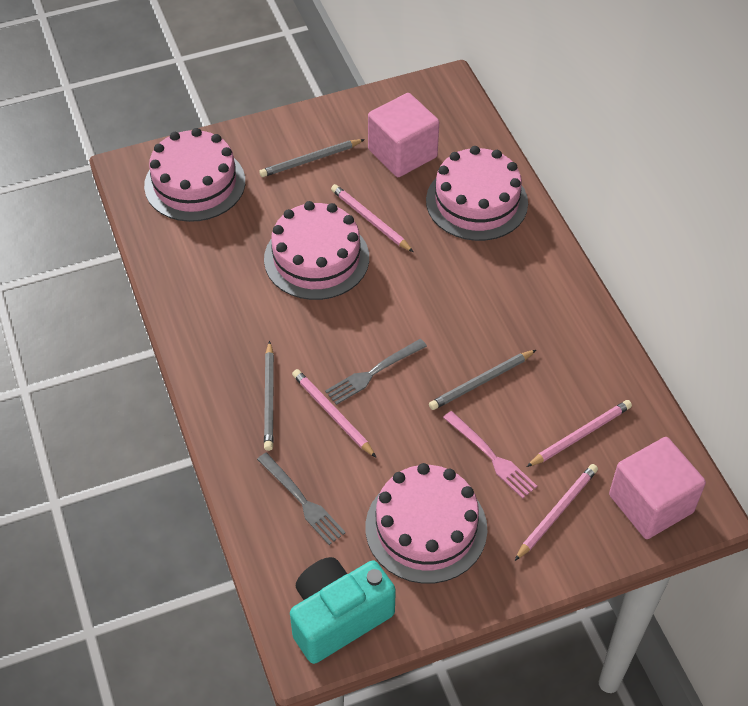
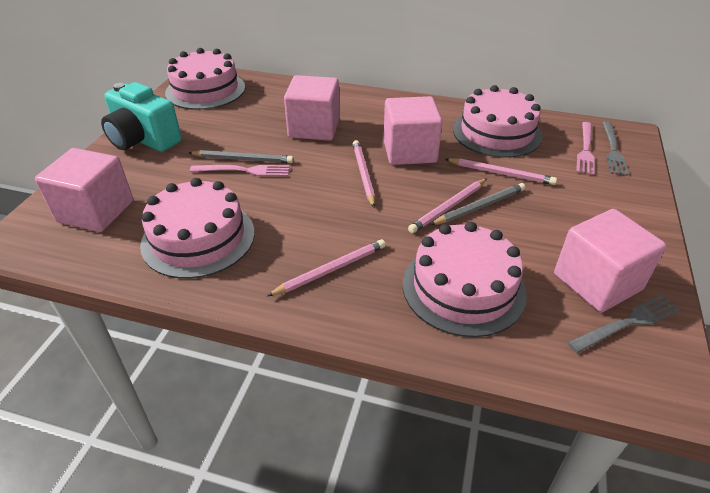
grey pencil: [259,139,365,177] [264,341,274,451] [429,350,536,410] = 3 -> [189,150,294,163] [430,183,525,225] = 2
pink cube: [368,93,439,177] [609,437,706,539] = 2 -> [35,148,133,232] [284,75,340,141] [383,96,443,165] [554,209,667,312] = 4
pink fork: [443,411,537,499] = 1 -> [190,165,290,176] [576,122,595,175] = 2

